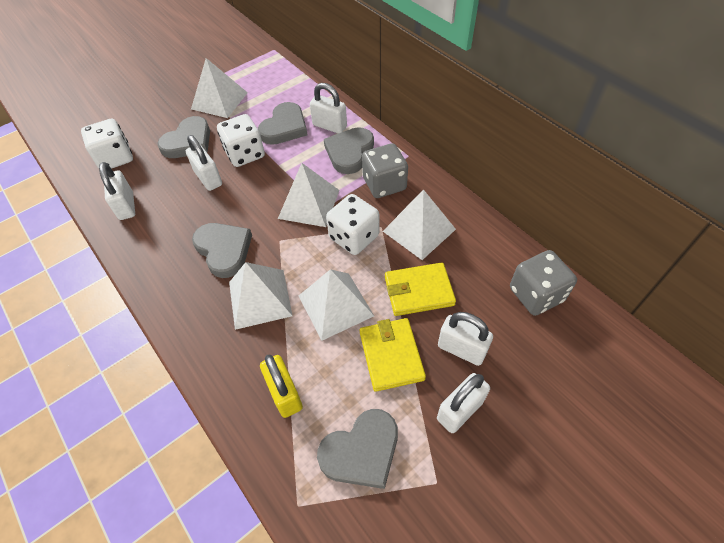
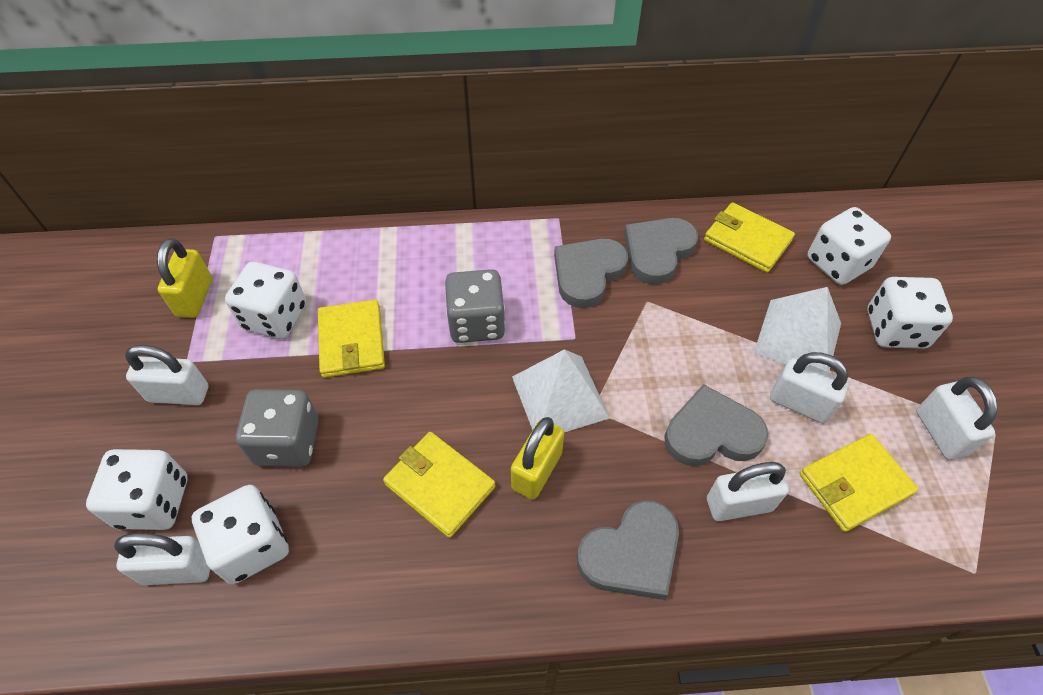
grey heart: [157,116,210,158] [192,223,252,278] [258,102,307,145] [317,409,398,489] [324,127,374,174] = 5 -> [554,239,628,308] [577,500,679,600] [624,218,698,285] [665,384,768,466] = 4
white dice: [81,119,133,169] [217,114,265,167] [326,194,379,255] = 3 -> [86,449,188,530] [192,485,289,584] [225,262,306,339] [807,207,891,285] [867,277,953,349] = 5
white pyramid: [191,58,248,118] [229,262,293,330] [278,163,339,227] [299,269,374,341] [383,189,456,260] = 5 -> [512,349,610,432] [754,287,841,373] = 2
yellow padlock: [260,354,303,418] = 1 -> [157,238,212,318] [511,417,564,500] = 2
yellow wallet: [360,318,426,392] [385,262,456,316] = 2 -> [318,300,385,378] [383,432,496,538] [704,202,795,273] [799,434,919,532] = 4

